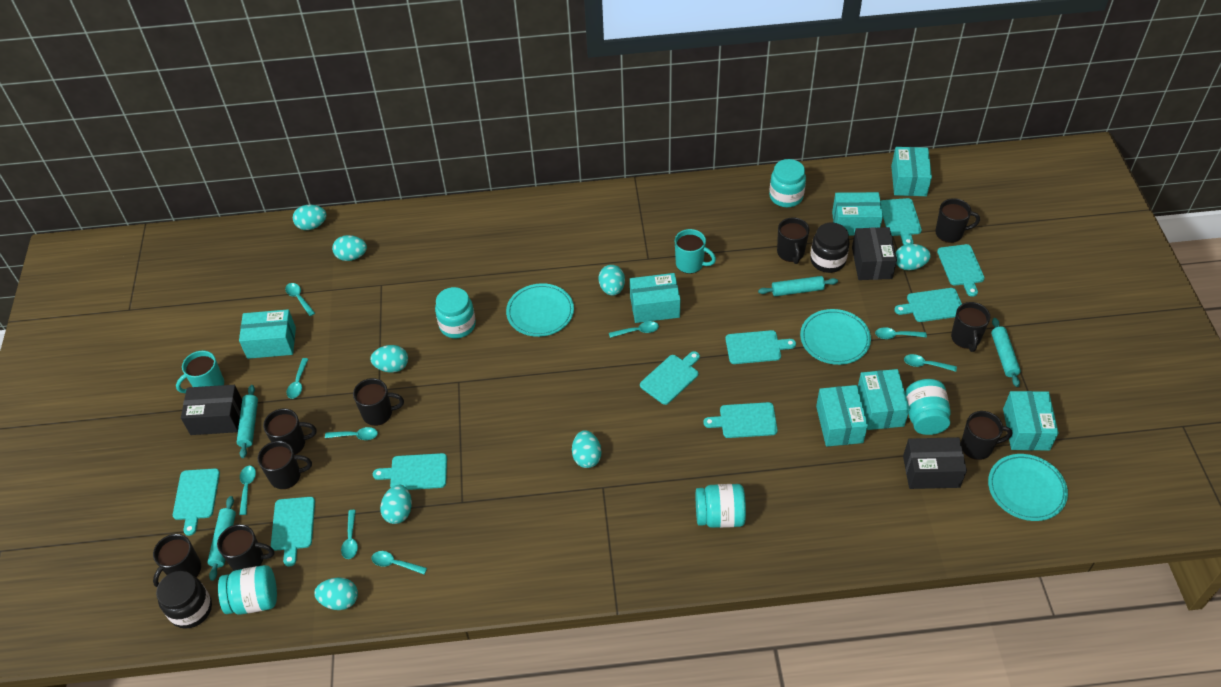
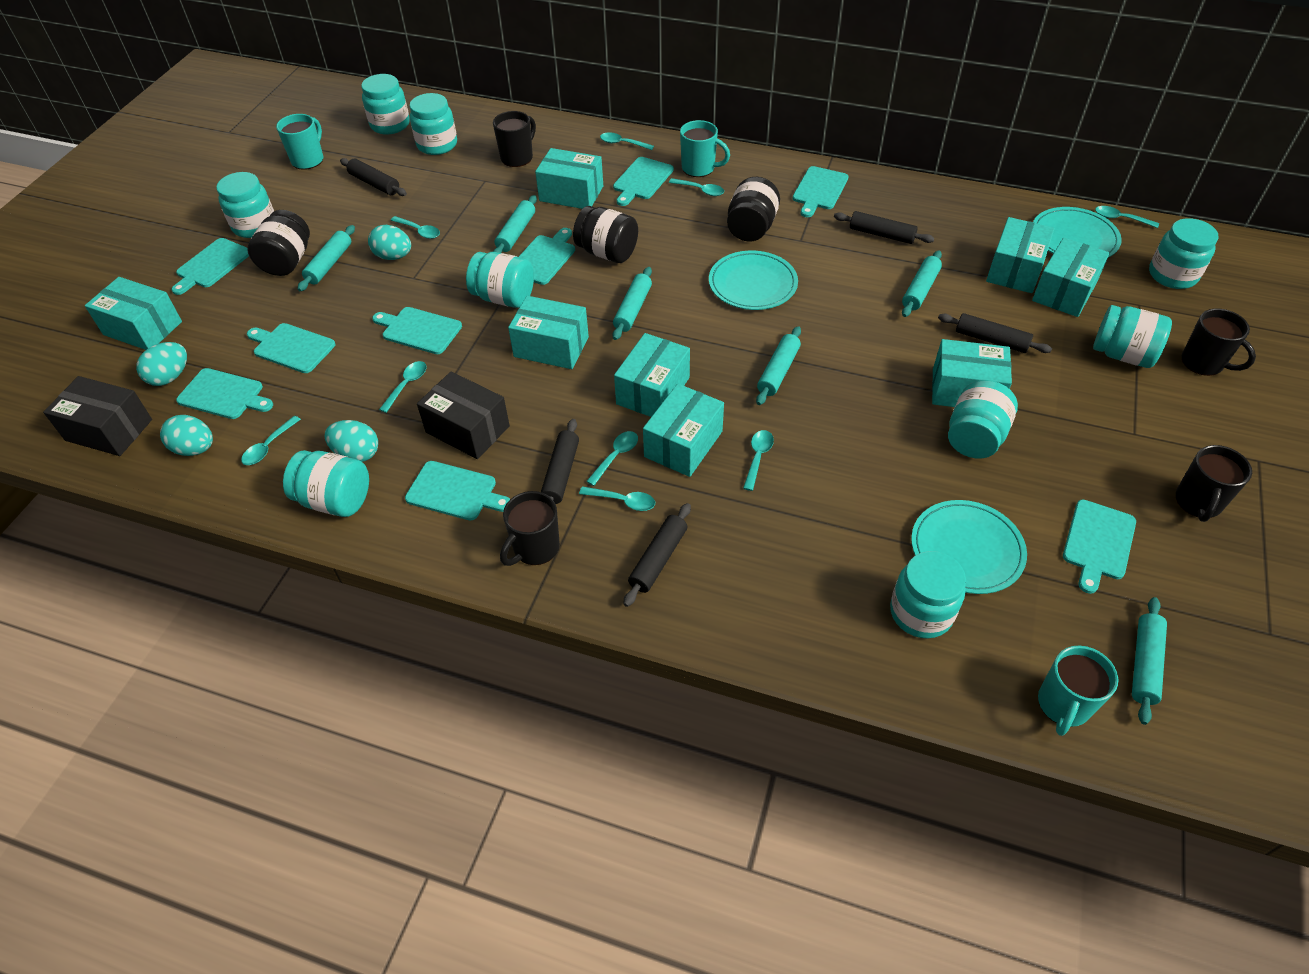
black box: [181,385,242,435] [852,227,897,280] [903,437,967,489] = 3 -> [43,376,152,456] [417,372,510,459] = 2
black jar: [156,571,212,629] [810,223,850,273] = 2 -> [247,210,310,276] [573,206,638,263] [727,177,780,241] = 3
black mug: [153,534,201,587] [217,524,274,571] [258,441,312,489] [263,409,317,455] [353,378,404,426] [777,217,810,264] [935,198,980,243] [951,302,990,352] [961,411,1012,460] = 9 -> [493,111,536,167] [500,491,560,566] [1176,445,1252,522] [1182,309,1256,376] = 4
black rolling pin: none = 0 -> [340,158,407,196] [541,419,579,504] [624,503,691,607] [834,211,934,244] [938,313,1052,353] = 5
turquoise box: [239,309,296,359] [630,273,680,323] [816,385,868,447] [832,192,883,236] [858,369,910,430] [891,147,932,196] [1003,391,1059,450] = 7 -> [85,277,182,350] [508,296,589,369] [535,148,603,209] [614,333,690,417] [643,384,724,477] [932,339,1012,407] [986,217,1055,293] [1032,237,1110,317] = 8
turquoise egg: [293,205,327,230] [314,577,358,610] [332,235,367,261] [370,345,408,373] [380,484,412,524] [572,430,601,468] [598,265,625,296] [896,244,931,270] = 8 -> [136,342,187,386] [160,415,213,456] [325,420,378,462] [368,225,411,260] = 4
turquoise jar: [218,565,277,615] [435,287,476,338] [696,484,746,528] [769,159,806,207] [905,379,951,435] = 5 -> [216,172,274,238] [283,450,369,517] [361,74,410,134] [410,93,457,155] [466,252,534,308] [890,551,966,639] [948,380,1018,458] [1093,305,1172,368] [1149,218,1219,289] = 9
turquoise mug: [176,351,224,393] [675,229,716,274] = 2 -> [276,114,323,170] [680,120,730,177] [1038,646,1118,736] = 3
turquoise rolling pin: [207,496,236,581] [237,385,258,458] [758,276,838,296] [991,318,1021,387] = 4 -> [298,225,355,291] [493,195,537,253] [612,267,652,340] [756,326,801,405] [902,250,942,317] [1132,597,1167,725] = 6

